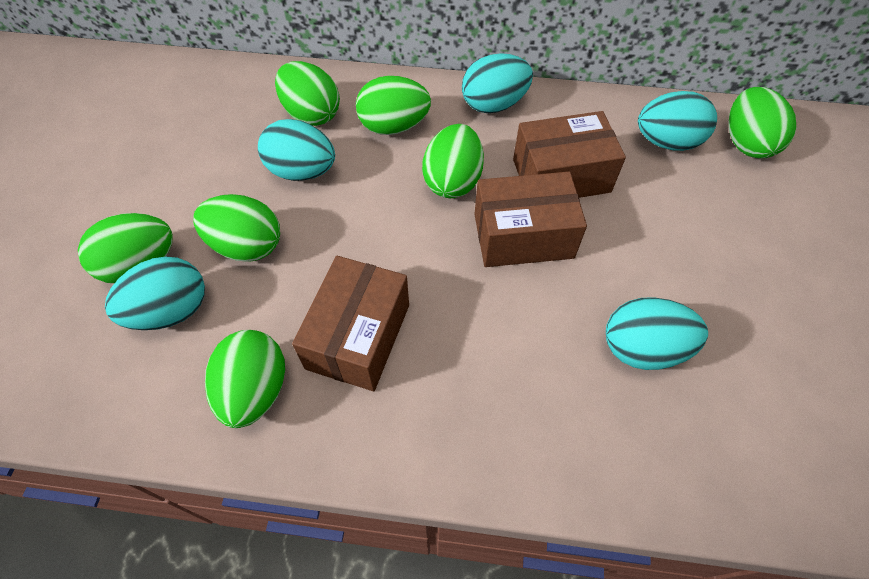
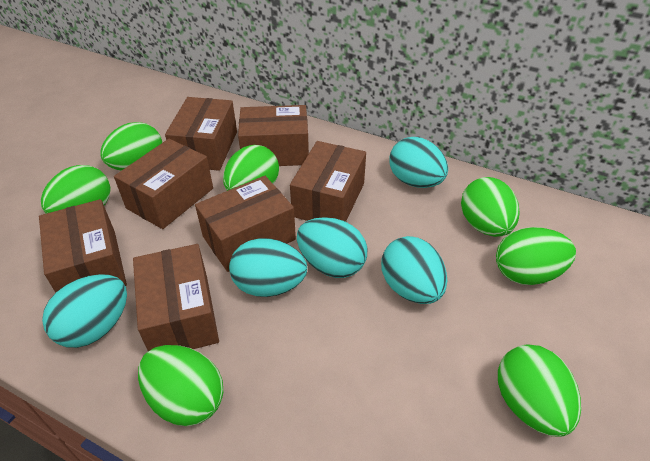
brown box: [292,256,409,391] [474,172,587,267] [513,111,626,198] = 3 -> [39,199,127,293] [114,139,213,229] [133,244,219,351] [165,97,237,171] [195,176,296,272] [238,105,309,166] [290,141,366,222] = 7

